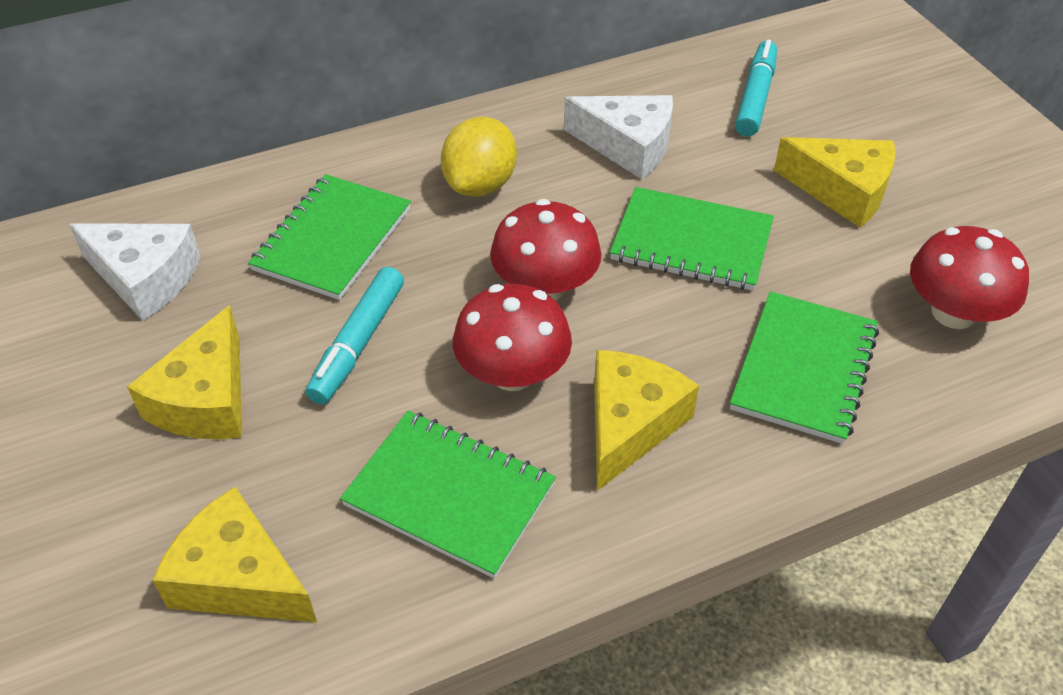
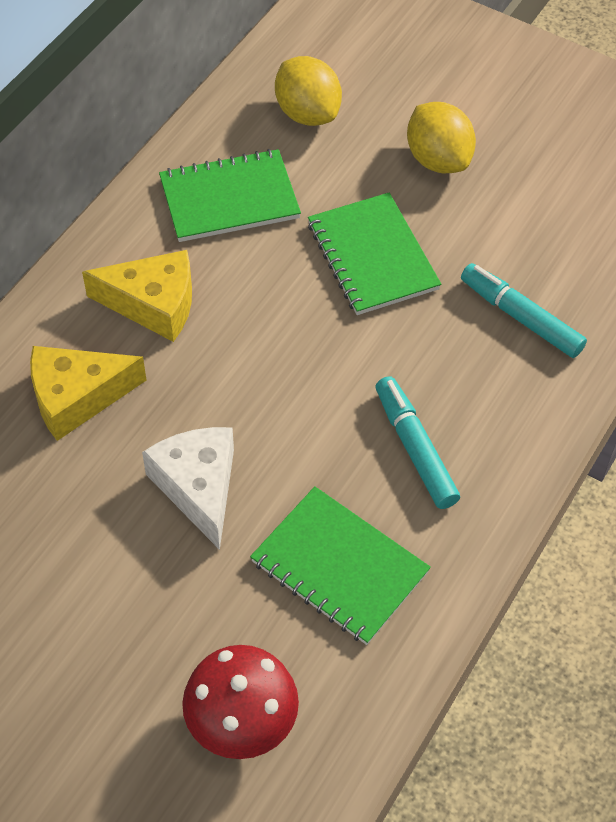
green notebook: [248,174,411,300] [340,411,556,579] [610,187,774,291] [730,291,879,444] = 4 -> [159,149,301,242] [250,486,431,645] [308,193,441,315] = 3
red mushroom: [453,284,572,391] [490,199,602,301] [910,226,1029,329] = 3 -> [182,645,299,759] = 1
white cheese: [69,224,201,321] [564,95,673,179] = 2 -> [142,427,234,550] = 1
yellow cheese: [127,305,242,439] [152,487,317,622] [594,350,699,491] [774,137,895,228] = 4 -> [30,346,146,441] [82,250,192,342] = 2
yellow lemon: [441,117,517,197] = 1 -> [275,56,342,126] [407,102,476,173] = 2

